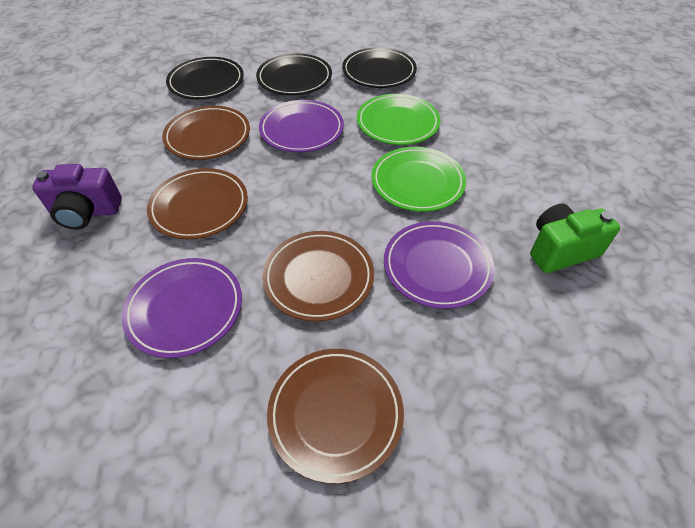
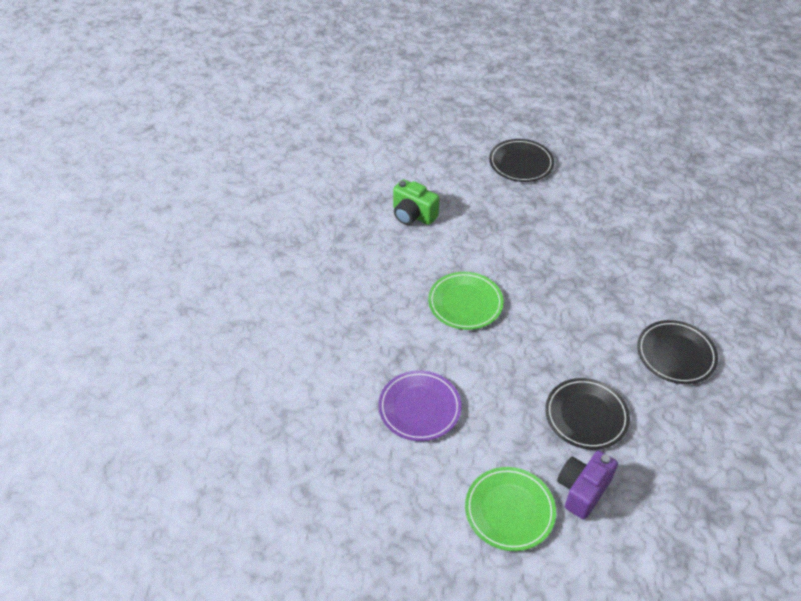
brown plate: [147,168,248,239] [162,106,250,160] [262,231,374,322] [267,349,404,484] = 4 -> none = 0
purple plate: [121,258,242,358] [259,100,344,152] [384,221,495,309] = 3 -> [378,370,461,441] = 1

